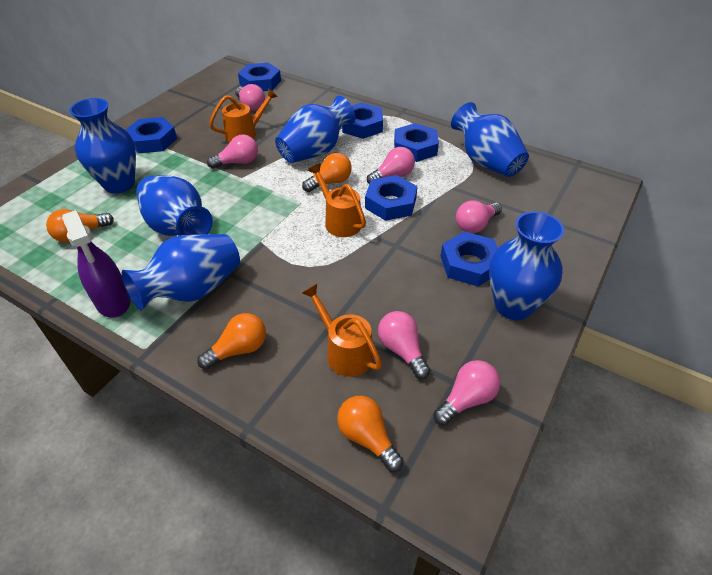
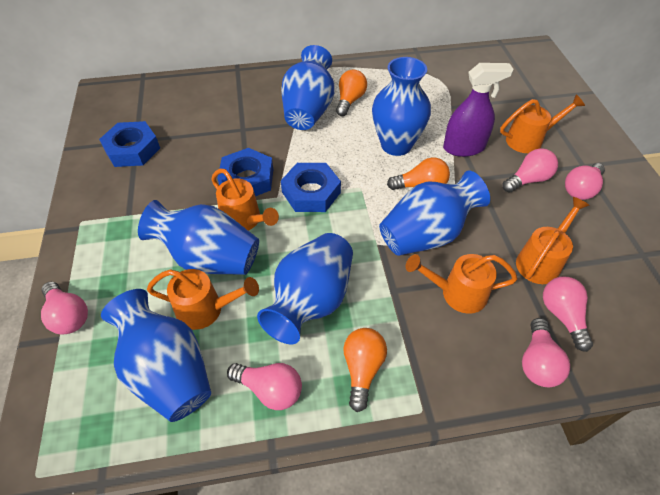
blue nut: [125,117,177,153] [238,63,281,91] [342,102,383,139] [365,175,418,221] [394,123,439,162] [441,231,498,286] = 6 -> [99,121,160,167] [218,148,273,196] [281,163,341,212] = 3
orange light bulb: [46,209,114,243] [197,313,266,369] [302,153,352,192] [337,396,404,472] = 4 -> [336,69,367,116] [343,328,387,412] [387,157,450,190] = 3
orange watering can: [209,88,278,143] [302,284,382,377] [308,163,366,237] = 3 -> [147,269,259,330] [211,168,279,231] [406,254,518,314] [500,94,585,153] [516,197,590,284] = 5

